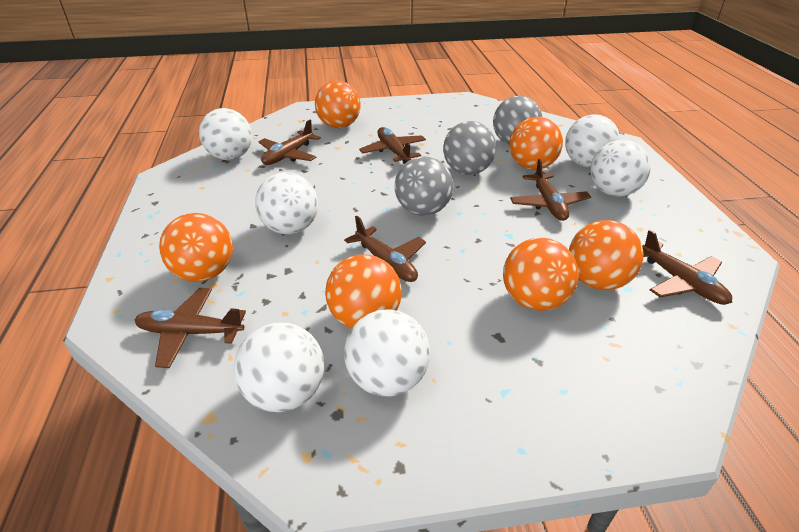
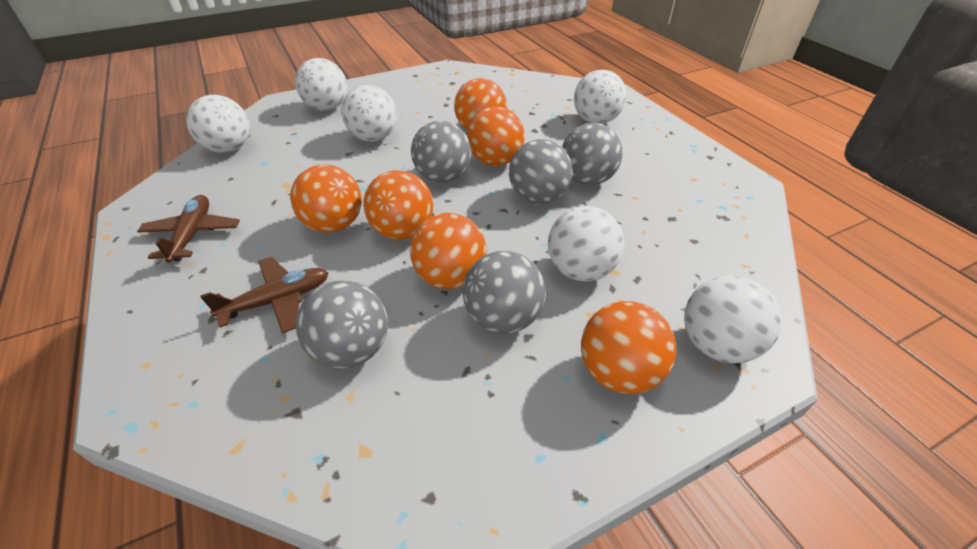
brown plane: [135,288,246,368] [258,120,321,165] [344,216,426,282] [359,127,426,164] [510,159,591,221] [642,230,732,305] = 6 -> [137,195,240,263] [200,257,329,334] = 2
grey ball: [395,156,453,216] [443,121,496,175] [493,96,542,144] = 3 -> [296,280,388,369] [411,121,471,183] [463,251,546,334] [509,139,573,204] [562,123,623,185] = 5

